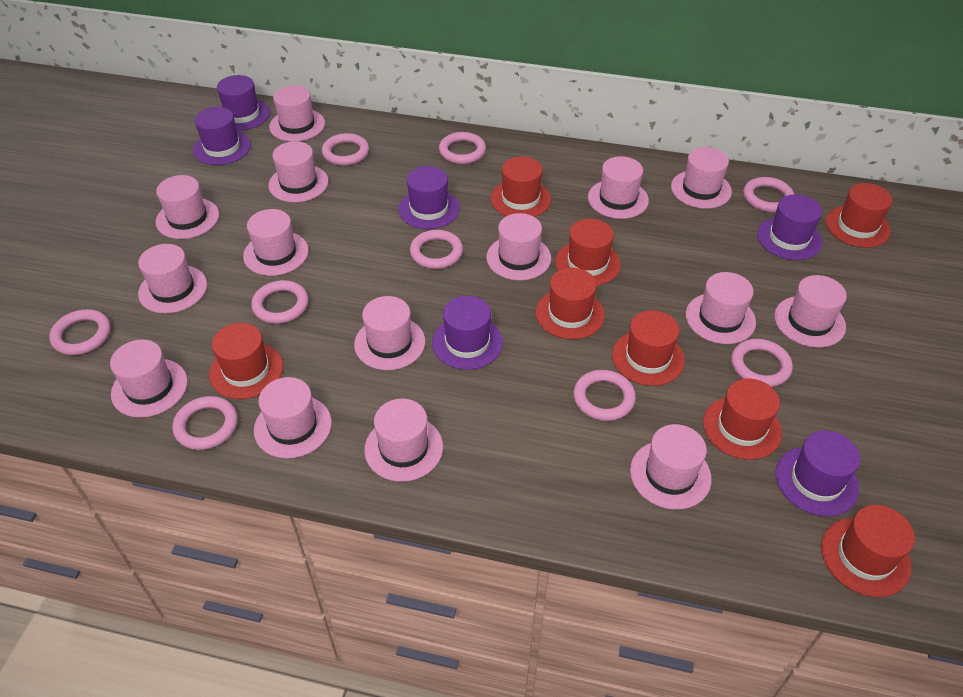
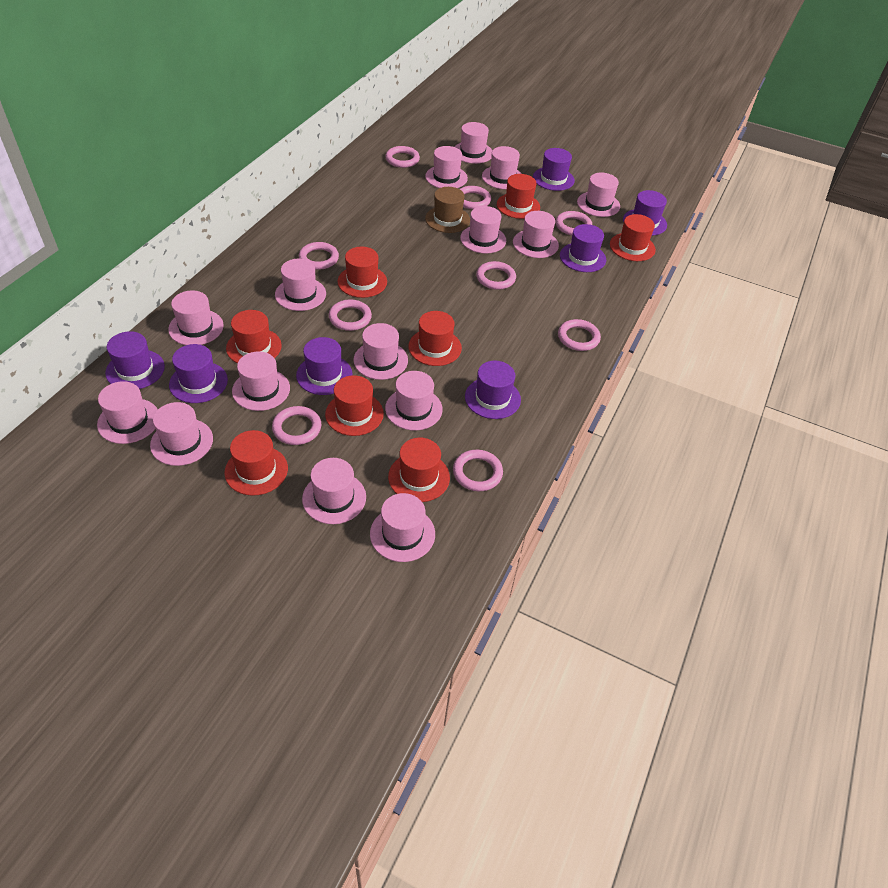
brown hat: none = 0 -> [425,187,470,233] = 1
purple hat: [193,107,251,165] [217,75,270,131] [398,166,460,229] [432,296,503,370] [757,195,822,260] [775,431,861,516] = 6 -> [105,331,165,389] [169,344,228,403] [296,337,353,395] [465,361,521,419] [533,148,575,191] [560,224,606,272] [623,190,667,236] = 7

